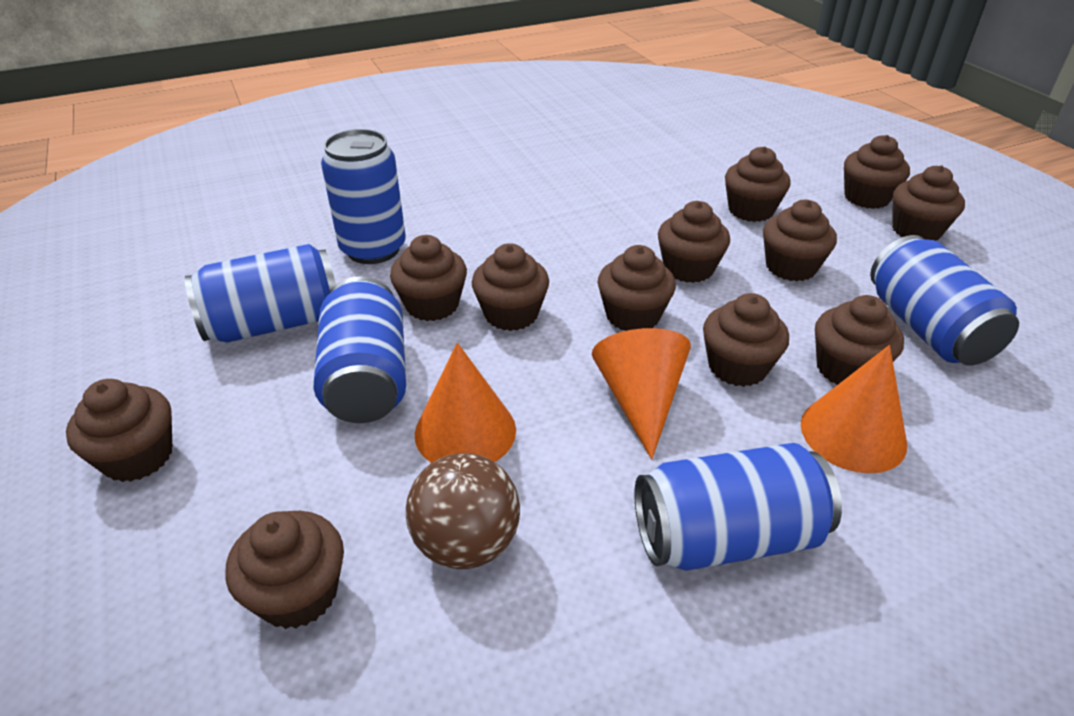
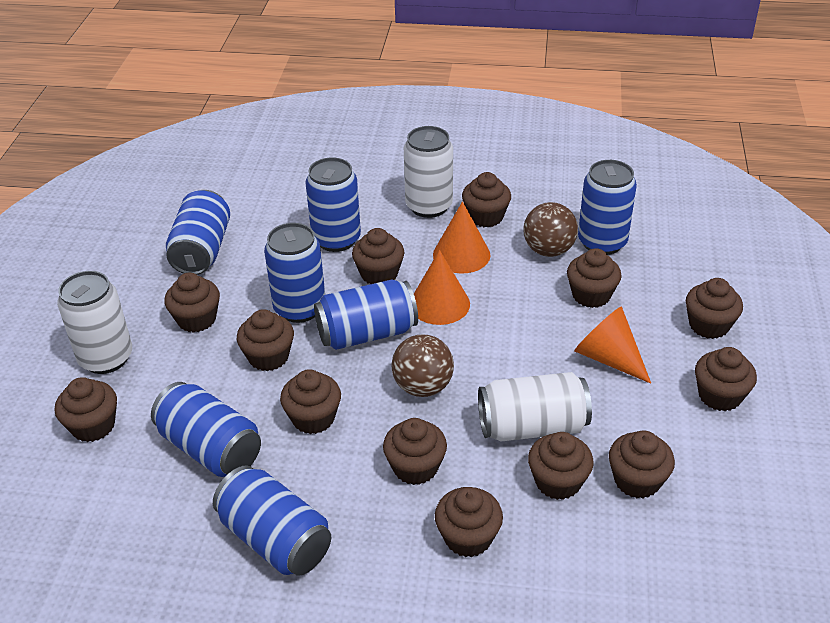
blue can: [185,244,336,343] [313,276,406,423] [321,129,406,264] [634,443,842,571] [870,235,1019,365] = 5 -> [151,382,261,477] [166,190,230,275] [213,465,331,576] [264,223,325,323] [305,157,361,252] [314,280,418,350] [578,160,637,255] = 7
brown ball: [406,453,520,569] = 1 -> [391,334,454,397] [523,202,578,257] = 2
brown cupcake: [66,379,172,482] [225,511,344,629] [390,235,467,321] [472,243,549,331] [598,245,676,331] [658,201,730,283] [703,293,789,387] [725,147,791,222] [763,200,837,281] [815,295,904,385] [844,135,910,209] [892,165,965,241] = 12 -> [55,377,117,442] [164,273,220,333] [237,309,294,371] [280,369,341,434] [352,228,405,284] [383,418,447,485] [435,487,503,557] [462,172,511,228] [528,432,594,500] [567,248,622,308] [609,430,675,499] [686,278,743,339] [695,347,757,411] = 13
white can: none = 0 -> [57,271,132,374] [404,126,453,218] [478,372,592,441] = 3

